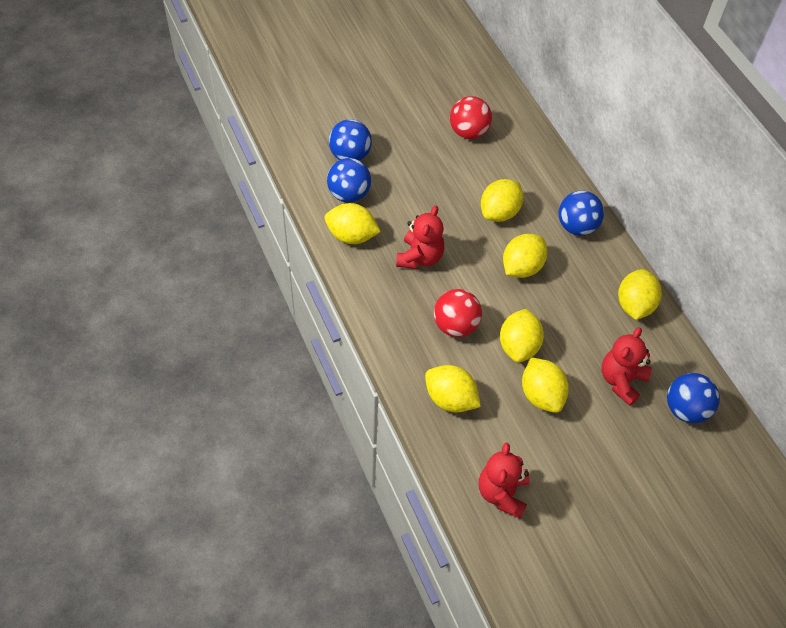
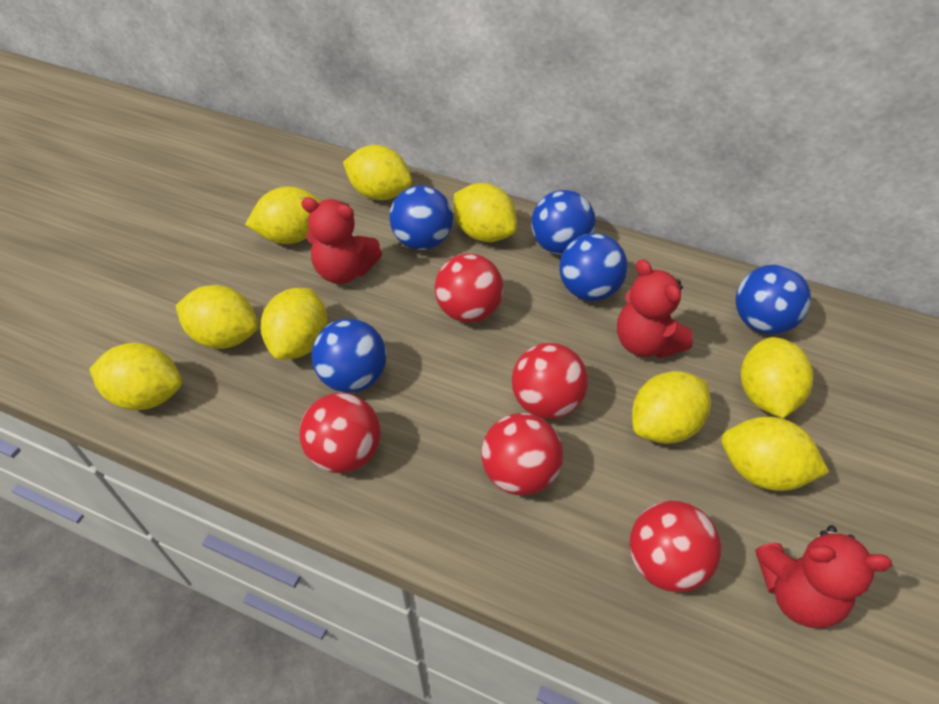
blue ball: [327,158,371,203] [329,119,372,161] [558,191,604,236] [667,373,720,423] = 4 -> [311,319,386,393] [389,185,453,250] [531,190,596,255] [559,233,628,301] [735,265,811,335] = 5
red ball: [434,289,482,337] [450,96,492,139] = 2 -> [299,393,381,473] [434,254,503,323] [481,413,563,495] [512,343,588,419] [629,501,722,592] = 5
yellow lemon: [325,203,381,244] [425,365,481,413] [481,179,523,222] [500,309,544,363] [503,234,547,278] [522,357,569,413] [618,269,662,320] = 7 -> [89,343,182,410] [176,285,258,349] [245,187,321,244] [261,288,327,360] [343,145,412,200] [454,183,517,242] [632,371,711,444] [721,417,829,491] [741,337,814,418] = 9

